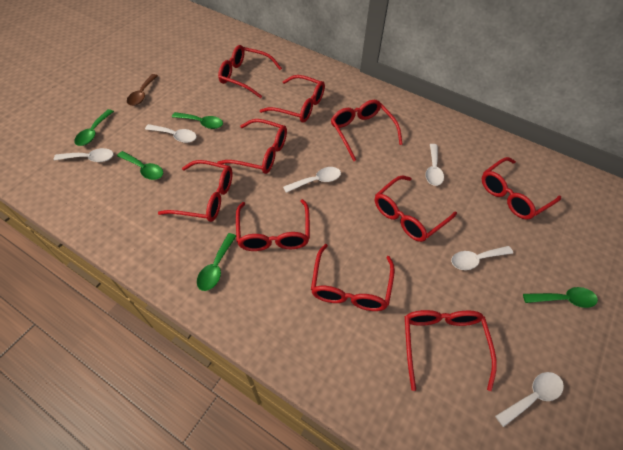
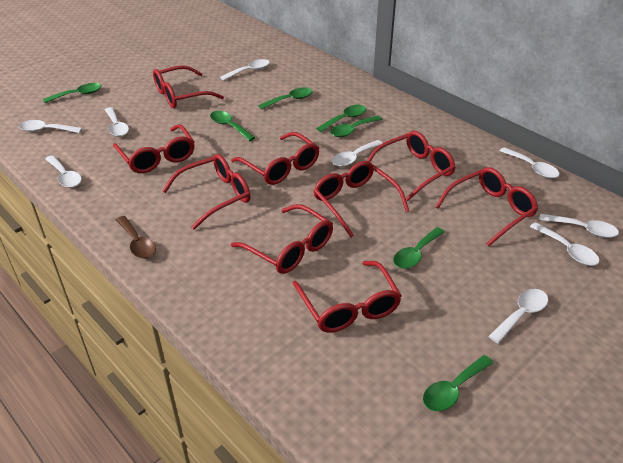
green spoon: [74,109,114,146] [117,151,163,180] [172,112,223,129] [197,233,236,291] [523,287,598,308] = 5 -> [43,83,102,103] [210,111,256,141] [258,87,312,109] [316,105,366,132] [330,115,382,137] [393,227,445,269] [423,355,493,411] = 7
red glasses: [158,160,233,222] [217,119,287,174] [218,45,282,98] [236,199,310,251] [260,75,325,123] [311,244,395,311] [331,100,403,161] [375,176,457,242] [405,310,497,391] [482,157,561,220] = 10 -> [113,124,195,173] [153,65,224,108] [162,154,250,230] [231,132,319,185] [231,204,333,274] [293,261,402,332] [313,161,409,238] [367,131,456,201] [435,167,538,246] = 9
white spoon: [54,148,114,162] [145,124,197,143] [283,167,341,193] [425,144,444,186] [451,246,513,270] [495,372,564,427] = 6 -> [19,120,82,133] [45,155,82,188] [105,107,129,137] [220,59,270,81] [332,140,382,167] [488,289,548,344] [500,147,559,178] [530,222,599,266] [539,214,619,238] = 9

